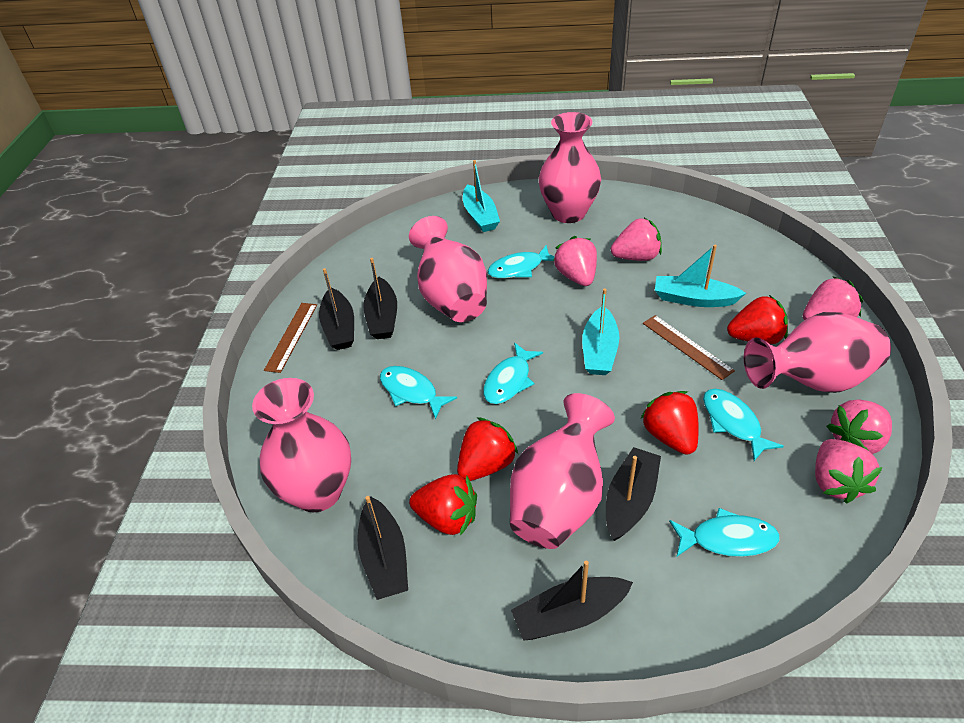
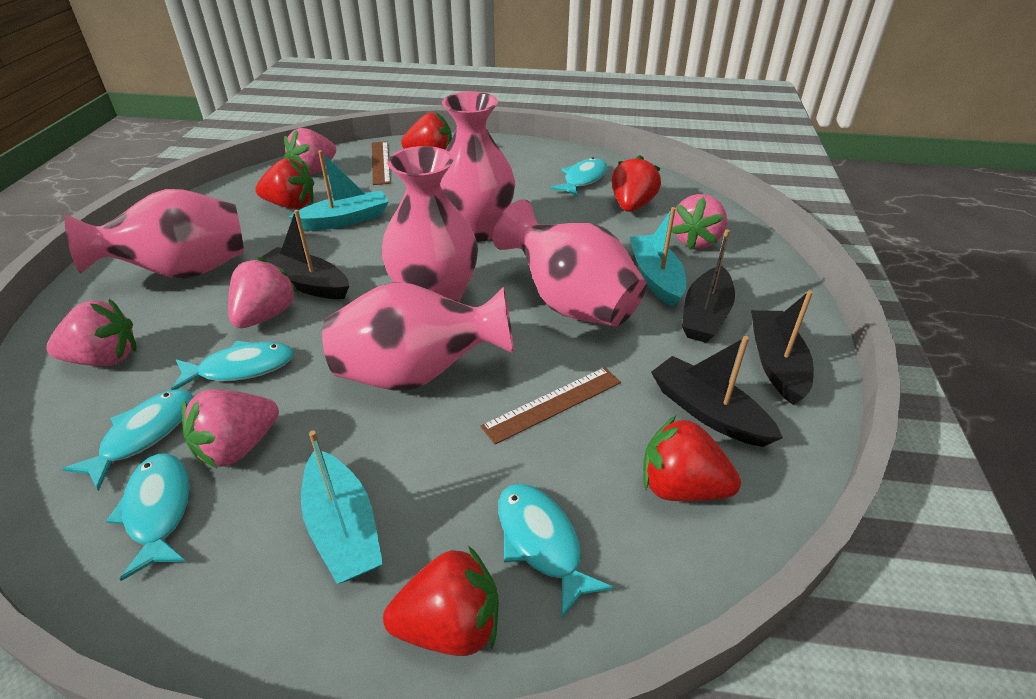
black boat: [319,268,354,350] [357,496,408,600] [363,258,397,339] [511,560,633,641] [606,447,661,541] = 5 -> [261,210,349,299] [651,336,783,447] [682,230,735,343] [751,290,814,405] = 4
red strawberry: [409,474,477,536] [457,417,518,481] [640,391,699,455] [727,295,788,344] = 4 -> [255,158,314,209] [383,546,499,656] [401,113,452,150] [612,155,661,212] [643,416,741,501] = 5

